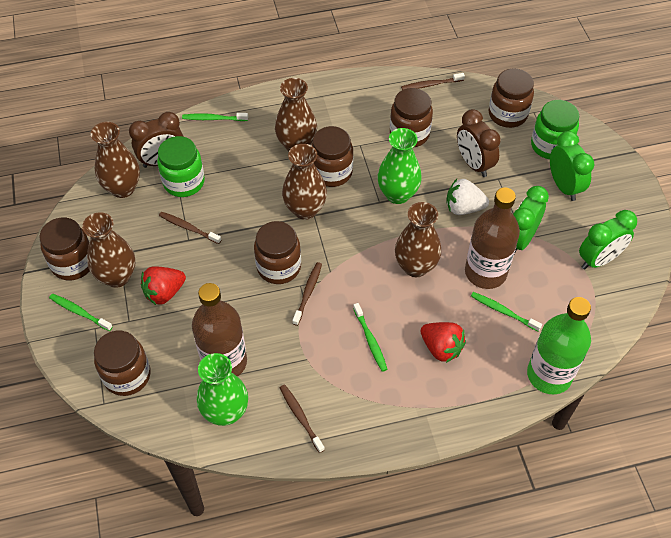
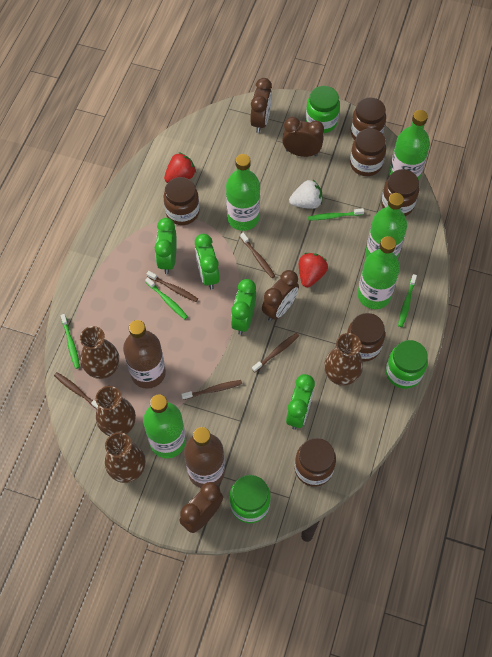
brown clock: [129,112,184,168] [457,109,501,177] = 2 -> [179,482,223,533] [250,78,272,133] [262,270,299,321] [282,117,324,157] = 4
brown toothbrush: [159,212,221,244] [280,384,325,453] [292,262,322,326] [401,73,465,90] = 4 -> [54,372,98,409] [147,271,198,302] [181,380,242,400] [240,233,275,278] [252,333,299,372] = 5
brown vase: [82,212,135,288] [91,122,140,198] [275,78,317,151] [282,144,327,220] [395,202,441,277] = 5 -> [80,326,119,379] [96,386,136,436] [105,432,146,483] [324,333,363,386] = 4
green bottle: [527,297,591,394] = 1 -> [143,394,186,458] [226,154,260,231] [357,236,400,309] [365,193,407,259] [389,110,430,180] = 5
green clock: [513,186,549,254] [550,131,594,201] [579,210,637,269] = 3 -> [155,218,177,274] [195,234,220,289] [231,279,256,335] [286,374,315,430] = 4
green jar: [157,136,205,197] [531,100,579,159] = 2 -> [229,475,271,523] [306,86,340,133] [386,340,428,389] = 3
green vase: [197,353,248,426] [378,128,422,204] = 2 -> none = 0

